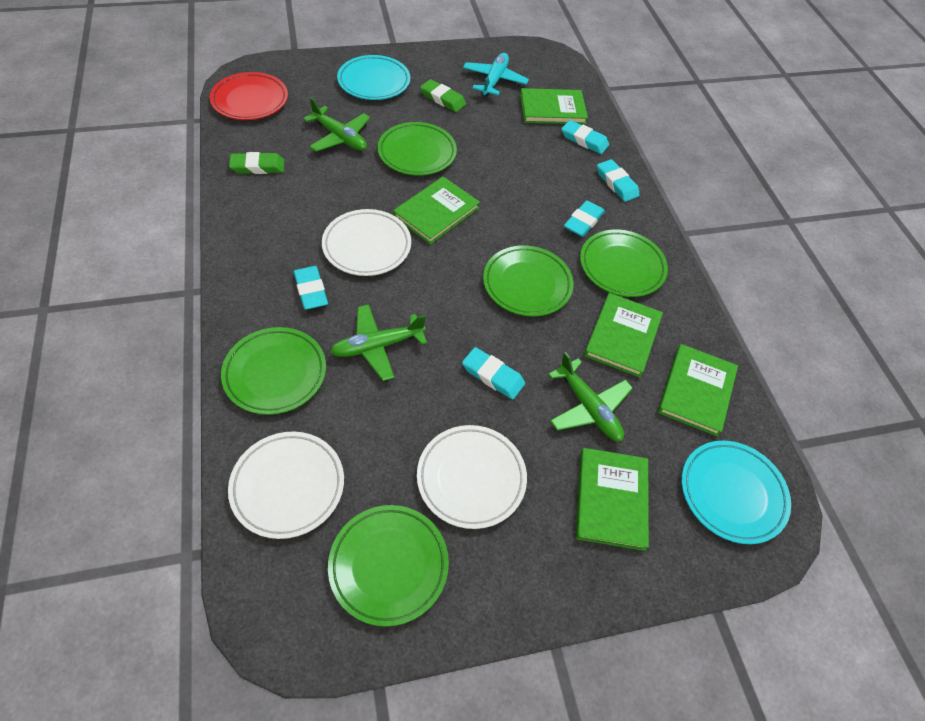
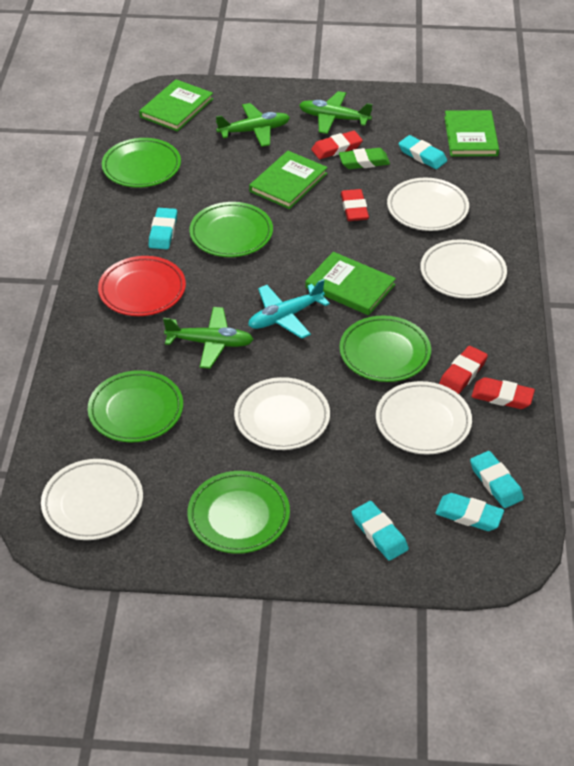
green book: [393,176,480,244] [520,88,588,125] [576,448,649,551] [584,293,663,378] [658,344,738,437] = 5 -> [139,79,213,132] [249,151,328,209] [305,252,396,315] [444,110,499,156] = 4
green eraser: [229,152,284,174] [420,79,466,112] = 2 -> [339,148,390,169] = 1
red eraser: none = 0 -> [311,131,363,159] [341,189,369,221] [439,346,488,394] [471,377,535,409] = 4
turquoise plate: [337,55,410,100] [681,441,791,544] = 2 -> none = 0
white plate: [228,432,344,539] [322,209,411,276] [417,425,527,529] = 3 -> [41,459,143,540] [234,377,330,450] [376,381,472,455] [387,178,469,231] [420,239,507,299] = 5

